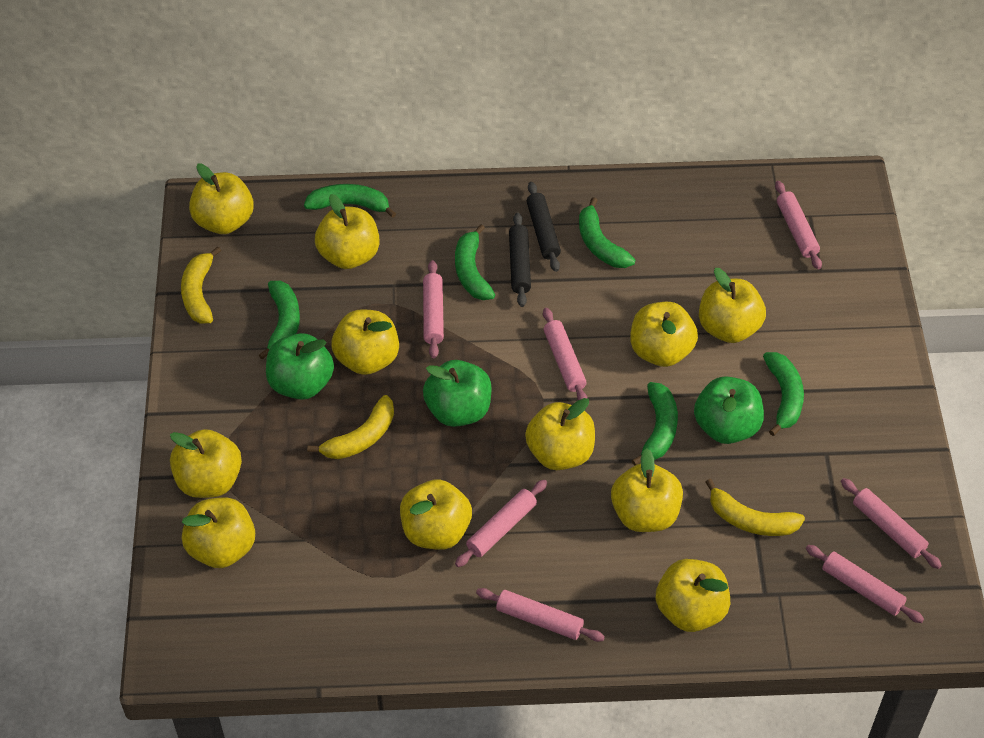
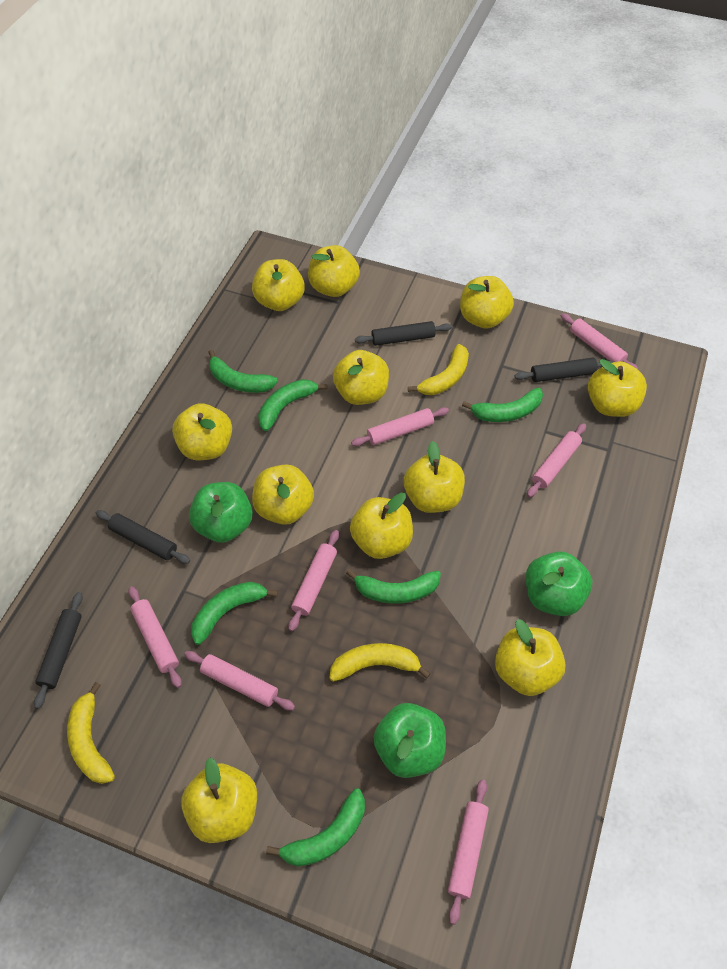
black rolling pin: [509,213,531,307] [527,182,561,272] = 2 -> [34,592,83,709] [96,510,190,564] [355,321,452,346] [514,358,613,382] = 4

